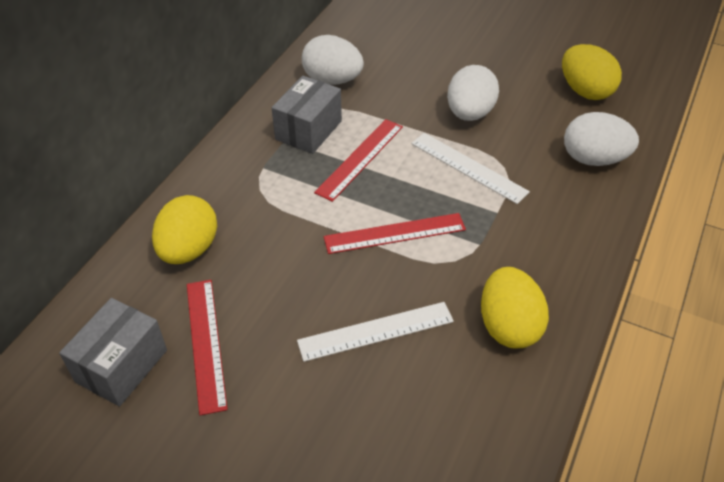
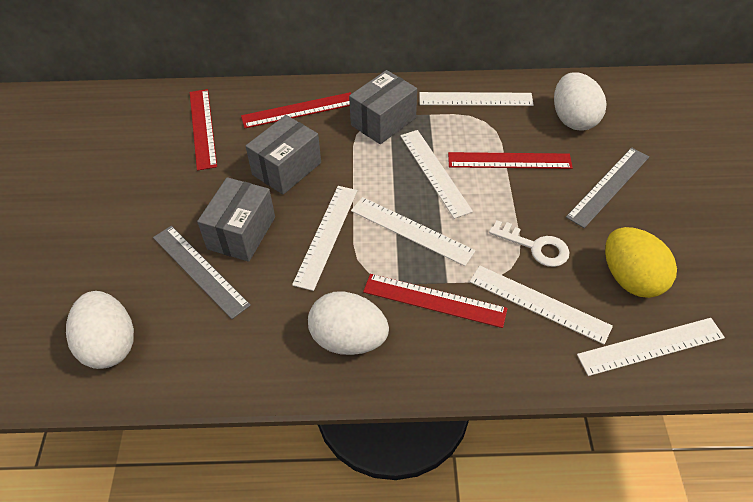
grey box: [59,298,167,406] [272,76,342,154] = 2 -> [197,177,275,262] [246,115,321,195] [349,70,417,144] = 3
grey ruler: none = 0 -> [153,226,251,319] [566,147,649,228] = 2
red ruler: [187,280,228,415] [314,119,403,202] [324,213,466,254] = 3 -> [190,89,217,171] [241,92,351,128] [363,274,508,328] [448,152,573,169] = 4
white key: none = 0 -> [489,220,570,267] = 1
white ruler: [297,302,454,362] [411,133,530,204] = 2 -> [292,186,358,291] [351,197,476,266] [400,130,473,219] [419,92,534,106] [470,265,613,344] [577,318,725,376] = 6
yellow egg: [152,195,217,264] [481,267,549,349] [562,44,622,100] = 3 -> [605,227,677,298] = 1

